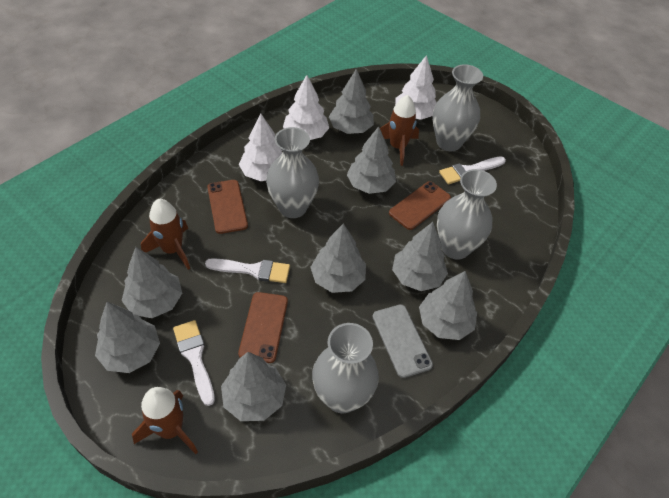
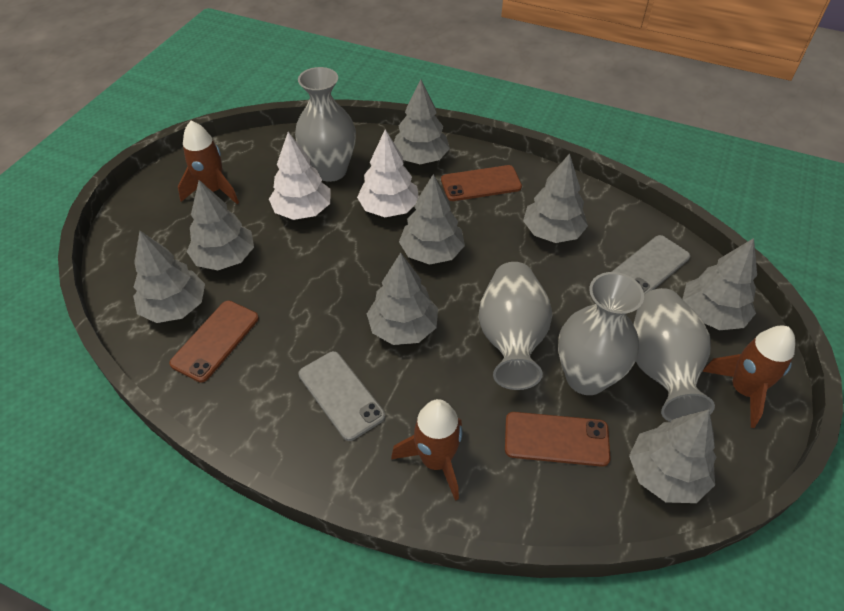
grey phone: [372,304,433,378] = 1 -> [298,351,385,441] [612,235,690,294] = 2
white brush: [173,320,215,406] [205,258,290,283] [439,156,506,184] = 3 -> none = 0
white tree: [239,114,282,181] [283,75,329,140] [395,55,437,120] = 3 -> [269,132,331,220] [357,129,419,217] = 2

